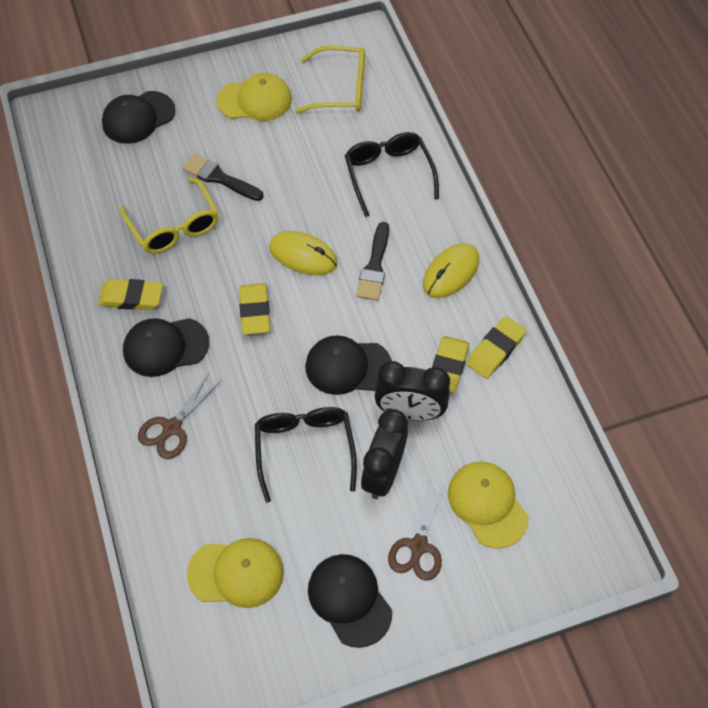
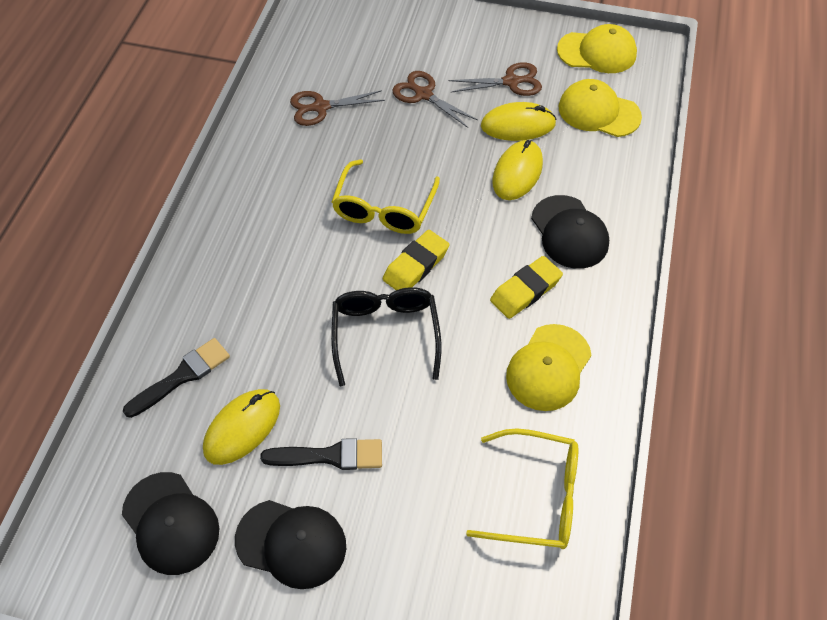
black cap: [102,91,175,144] [123,318,209,377] [305,335,392,395] [308,554,392,648] = 4 -> [122,472,220,575] [235,500,346,589] [531,195,609,269] = 3
black clock: [361,409,408,499] [375,361,450,421] = 2 -> none = 0
black glasses: [255,407,357,503] [345,132,439,217] = 2 -> [331,287,442,386] = 1
brown scissors: [138,373,221,459] [388,479,445,581] = 2 -> [290,90,385,126] [392,71,478,128] [448,62,542,96] = 3
yellow eraser: [98,279,163,310] [239,283,270,335] [432,336,469,392] [466,316,526,379] = 4 -> [383,230,449,290] [490,256,563,319] = 2
yellow mouse: [269,231,338,275] [423,243,479,298] = 2 -> [203,389,280,465] [481,102,556,141] [492,140,543,200] = 3

